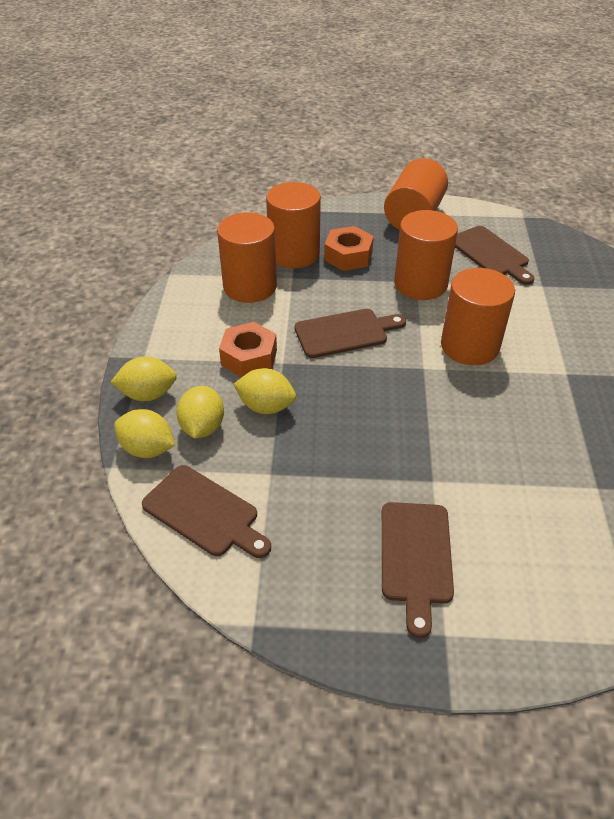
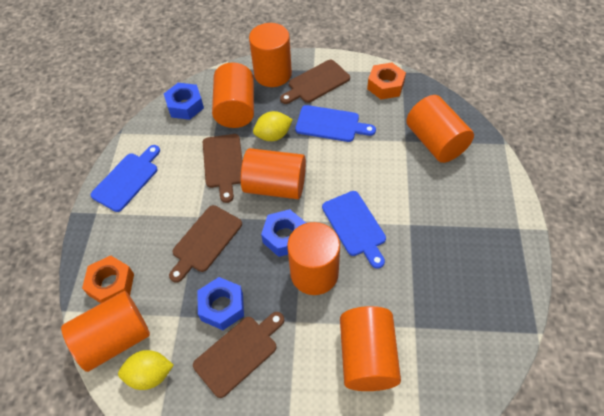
blue cutting board: none = 0 -> [91,145,160,212] [295,105,376,142] [322,191,386,269] = 3
blue nut: none = 0 -> [164,83,204,120] [198,277,244,330] [261,209,306,257] = 3
orange cylinder: [217,212,277,303] [266,182,321,268] [384,158,448,230] [394,210,458,300] [441,268,515,365] = 5 -> [61,291,150,372] [212,62,254,128] [241,148,306,199] [249,23,292,87] [287,222,340,295] [340,306,401,391] [406,95,474,163] = 7
yellow lemon: [111,356,177,401] [114,409,175,458] [177,386,224,438] [233,368,296,414] = 4 -> [118,350,174,390] [253,111,293,141] = 2

